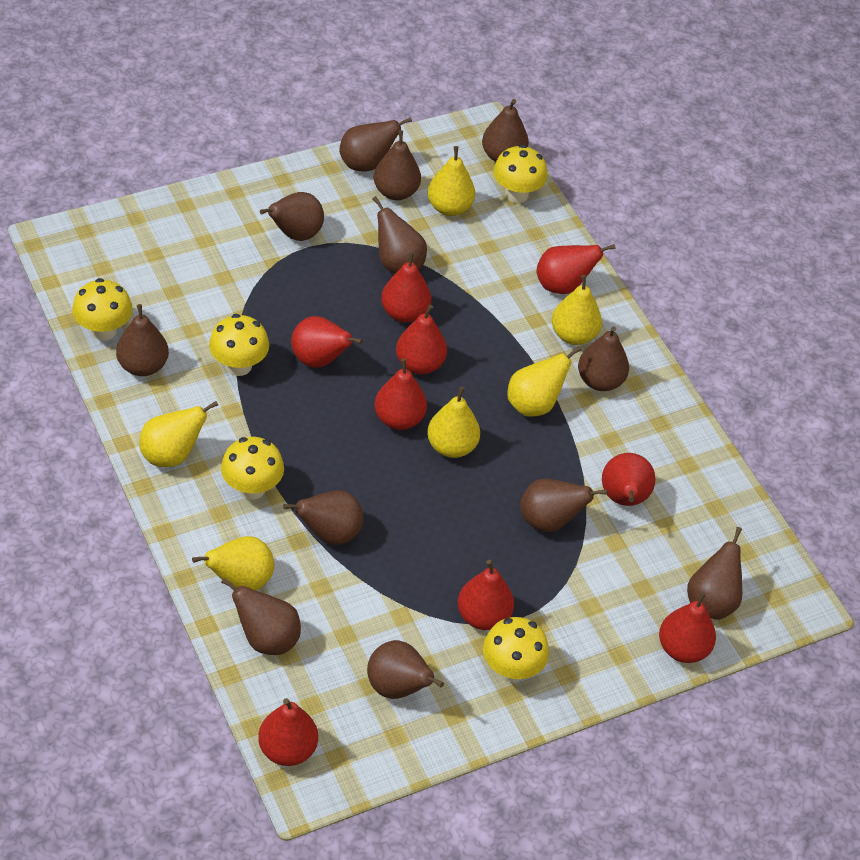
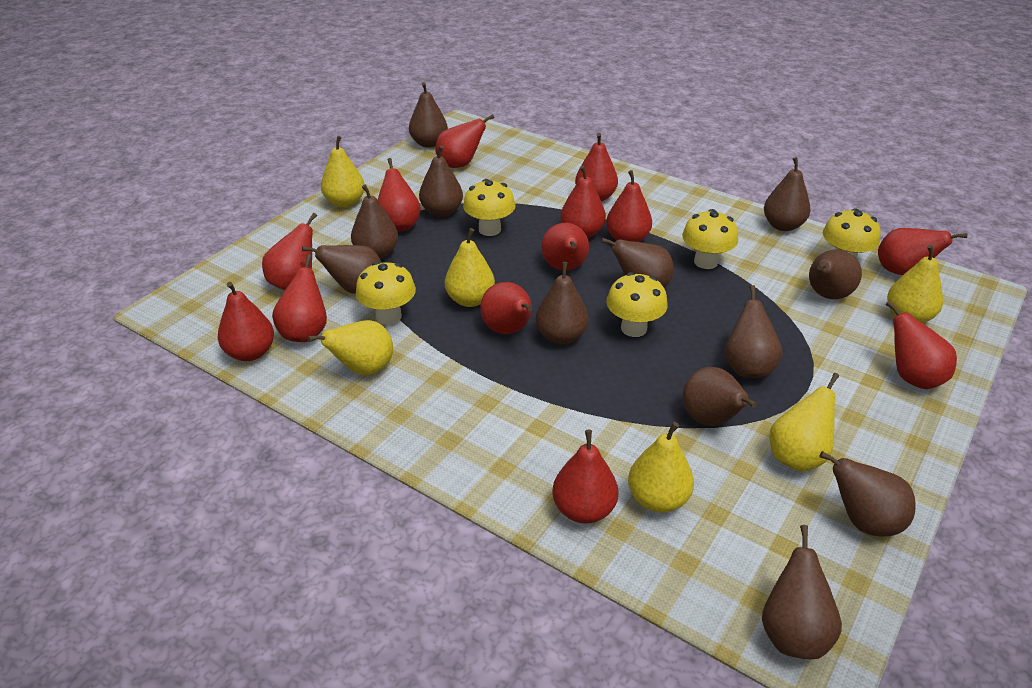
red pear: [258,698,318,766] [291,316,363,368] [374,358,427,430] [381,252,431,323] [396,305,447,374] [458,560,514,630] [536,244,616,294] [602,453,655,506] [659,592,716,663] = 9 -> [218,282,274,361] [262,213,317,290] [272,254,327,342] [378,158,421,232] [435,114,495,168] [480,282,533,334] [541,223,589,270] [553,430,618,524] [560,166,606,238] [575,133,618,202] [606,170,652,242] [878,228,967,275] [885,300,957,389] = 13

